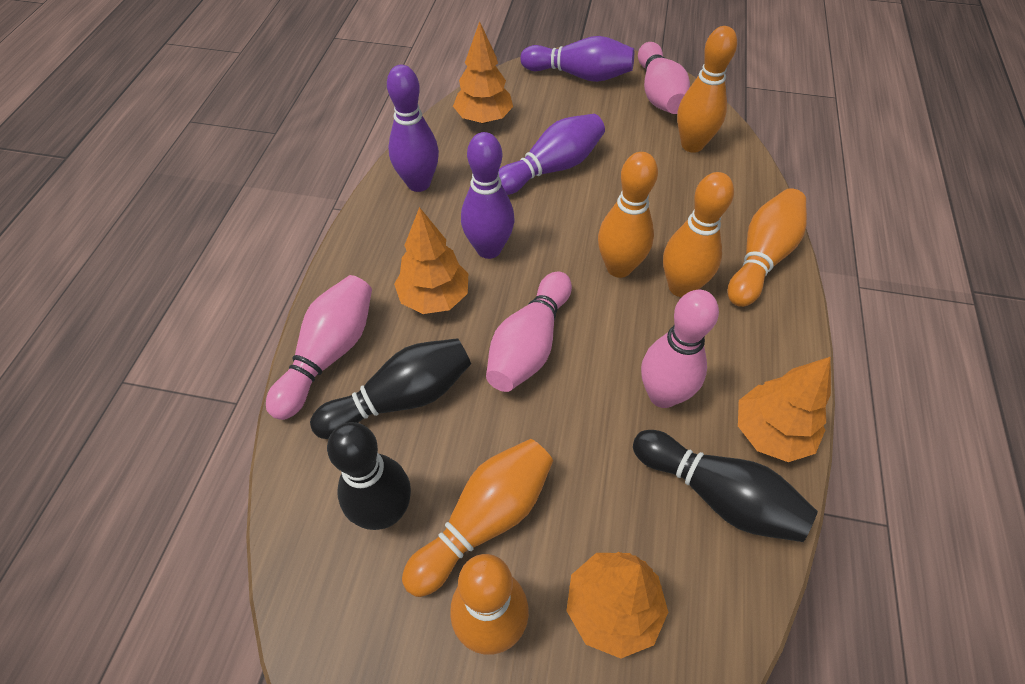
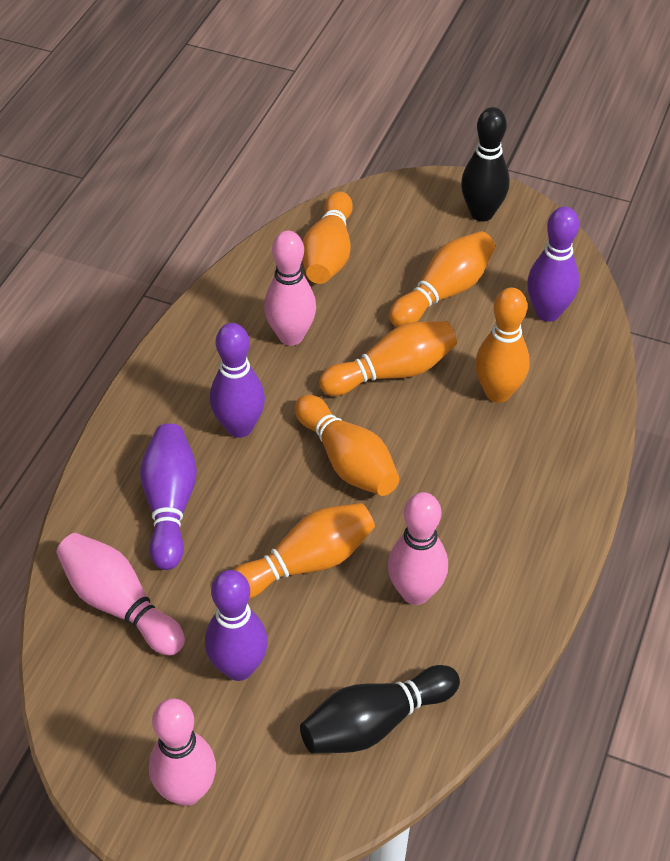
black bowling pin: [310,338,471,439] [327,422,411,530] [633,430,818,542] = 3 -> [300,665,460,753] [461,107,510,221] = 2
orange tree: [394,207,468,314] [453,21,513,124] [566,552,668,659] [738,357,831,462] = 4 -> none = 0

